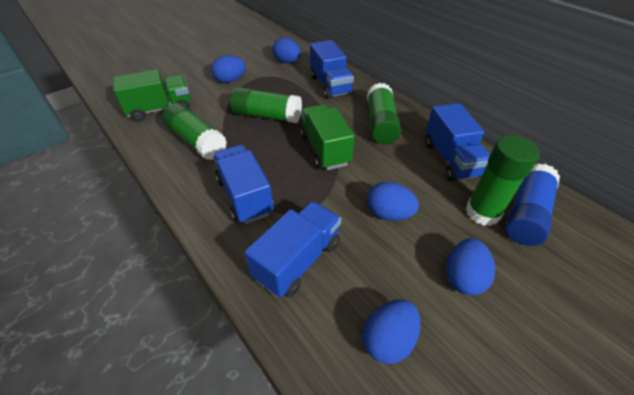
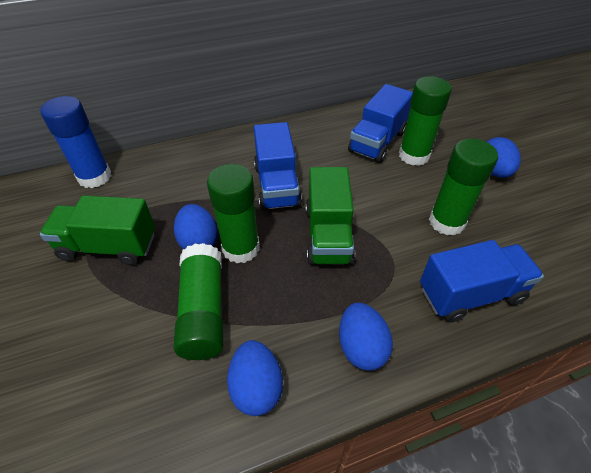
blue egg: [211,55,246,83] [273,37,301,63] [363,300,421,364] [367,182,419,221] [446,239,495,295] = 5 -> [174,204,218,249] [227,340,283,416] [339,303,393,371] [487,137,521,178] = 4
blue truck: [213,145,274,224] [244,201,341,298] [310,40,354,99] [425,103,490,182] = 4 -> [254,122,302,211] [348,84,413,163] [420,240,544,322] = 3

